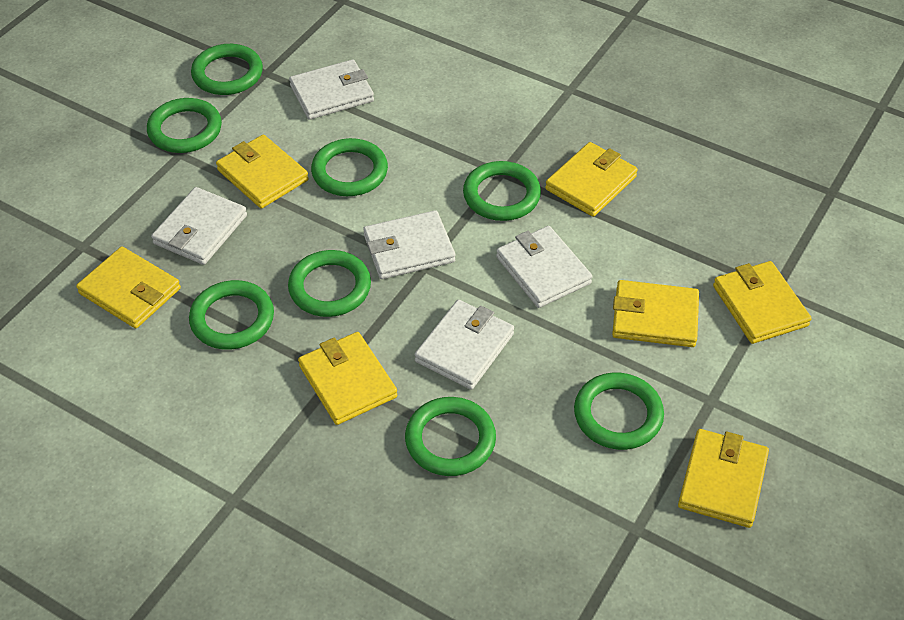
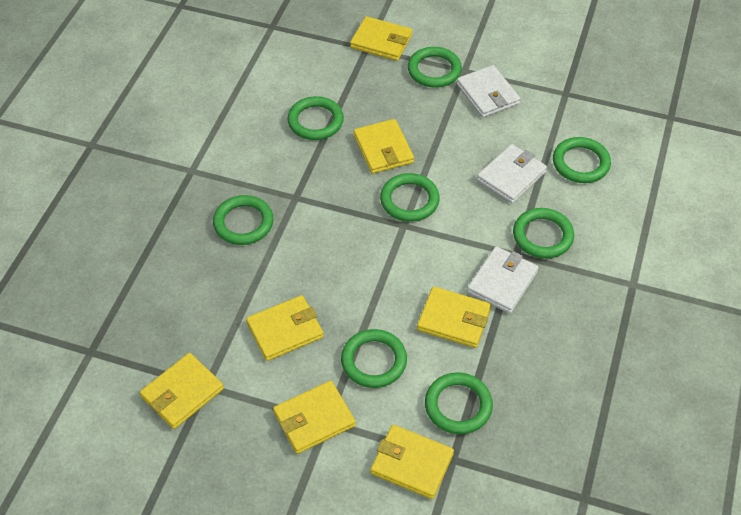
white wallet: [151,187,247,265] [289,59,374,120] [363,210,455,279] [414,300,514,390] [496,226,592,308] = 5 -> [457,65,520,118] [467,246,539,313] [477,144,547,203] = 3

